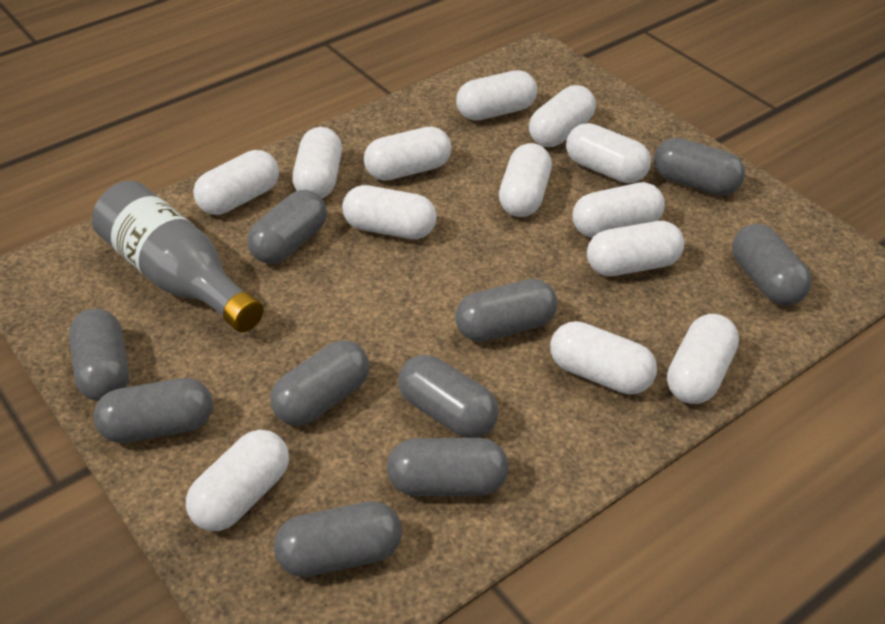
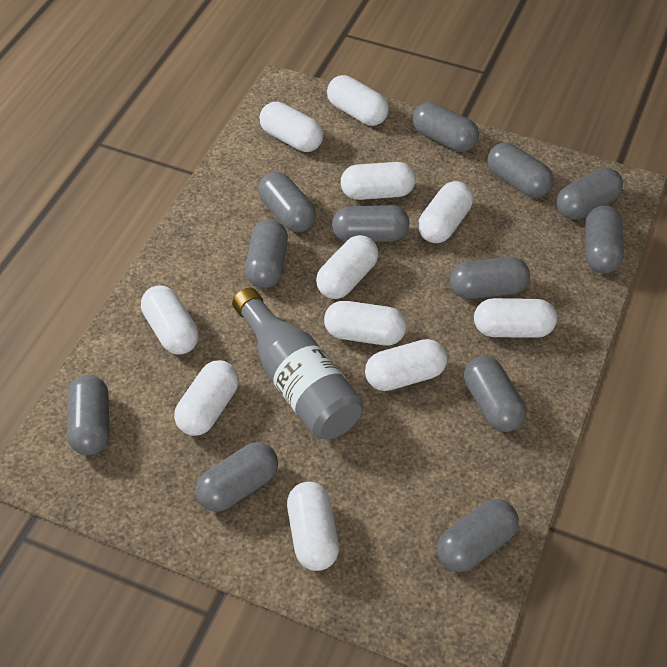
grey capsule: [69,309,129,401] [94,378,212,443] [247,190,327,264] [270,340,369,426] [274,501,402,577] [387,438,509,496] [398,355,499,438] [455,279,557,342] [654,138,745,196] [732,224,812,306] = 10 -> [67,375,110,455] [195,442,278,512] [245,219,288,288] [258,172,316,232] [332,205,409,242] [413,102,479,152] [437,499,519,572] [450,257,530,299] [464,356,526,432] [487,143,554,198] [556,167,623,220] [585,205,624,273] = 12
white capsule: [186,430,289,531] [193,150,279,215] [293,127,342,198] [342,185,437,239] [364,126,451,181] [456,70,537,121] [499,143,552,217] [529,85,596,147] [550,321,657,394] [566,123,651,183] [572,182,665,238] [587,221,684,276] [667,314,739,404] = 13 -> [141,286,199,354] [174,360,239,436] [259,102,324,152] [287,482,339,571] [316,235,379,299] [324,301,406,345] [327,75,389,126] [341,162,415,200] [365,339,447,391] [418,181,473,243] [474,298,557,338] = 11

